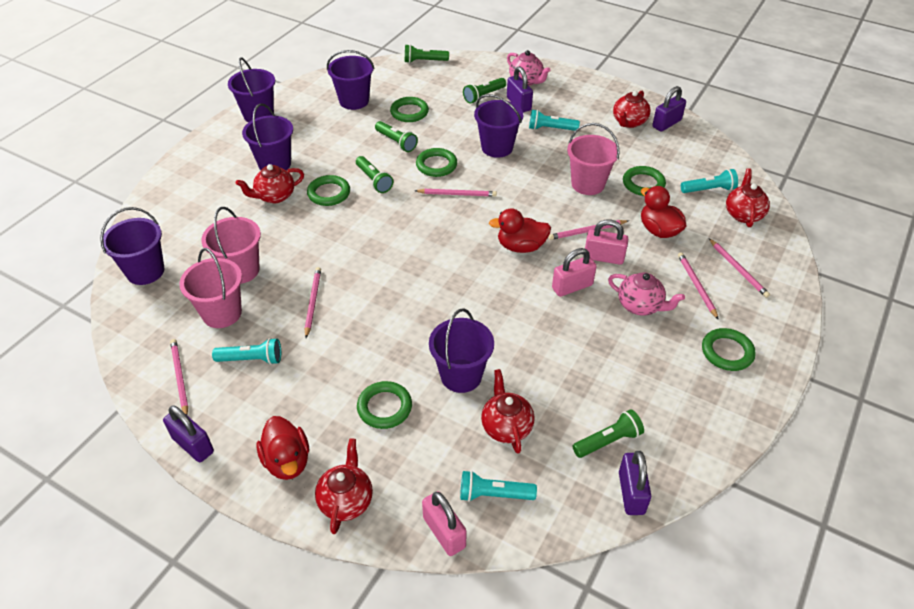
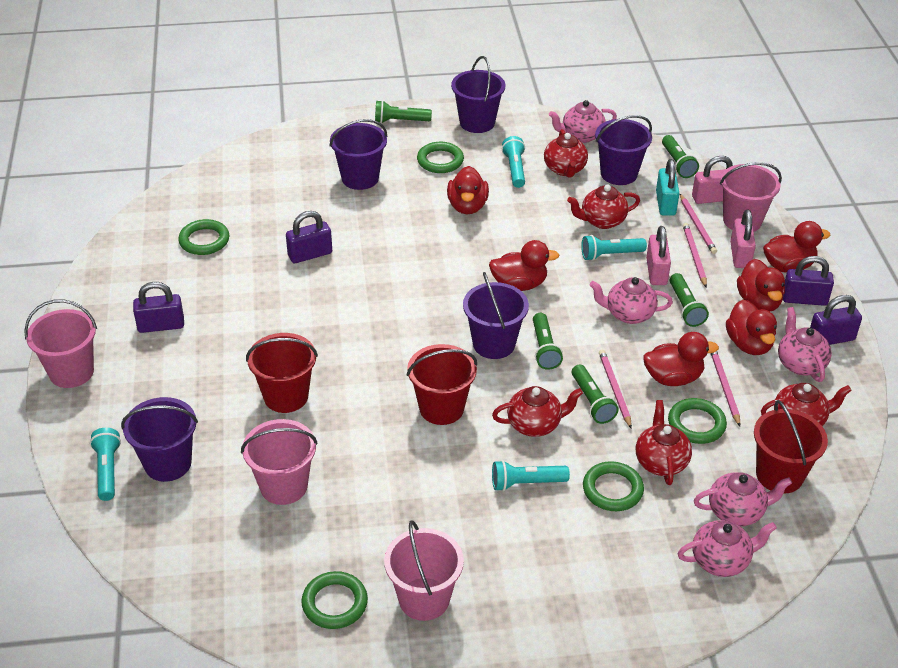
green ring: [307,175,350,206] [357,381,412,429] [390,97,429,122] [416,148,457,177] [623,166,666,196] [702,328,756,371] = 6 -> [178,219,230,255] [301,571,368,629] [417,142,464,173] [583,461,644,511] [668,398,727,444] = 5
pink bucket: [179,248,242,328] [201,207,261,284] [567,123,620,195] = 3 -> [24,299,97,388] [241,419,318,505] [384,520,464,621] [720,162,782,232] = 4
pink pencil: [170,339,188,415] [305,267,321,338] [415,189,497,197] [548,220,629,240] [678,252,719,320] [709,239,770,298] = 6 -> [599,350,632,429] [680,194,717,254] [683,223,707,288] [711,351,740,426] = 4
pink teapot: [507,50,550,86] [608,272,685,315] = 2 -> [549,100,617,143] [590,277,673,324] [678,520,777,577] [694,472,792,526] [778,307,832,382] = 5
purple bucket: [100,207,164,285] [228,57,275,122] [242,103,293,170] [327,50,375,110] [429,308,494,393] [474,94,523,158] = 6 -> [121,397,198,482] [329,119,387,190] [451,56,506,133] [463,272,529,359] [595,115,652,185] = 5
red bucket: none = 0 -> [246,333,318,413] [407,344,477,425] [754,400,828,494] = 3
red duck: [257,416,309,480] [489,208,551,253] [641,186,686,238] = 3 -> [447,166,489,214] [489,240,559,291] [643,332,719,386] [726,299,777,355] [737,259,785,312] [763,221,830,273] = 6
turquoise padlock: none = 0 -> [656,159,680,216] = 1

